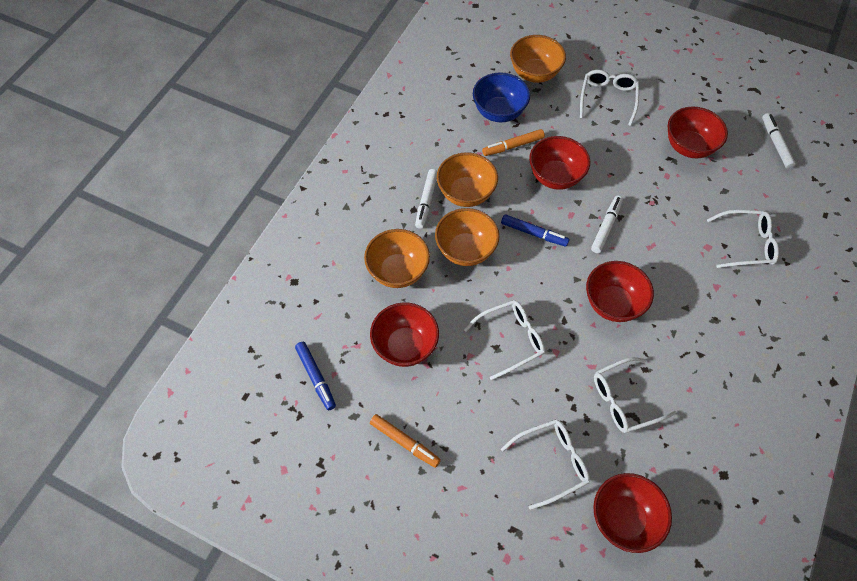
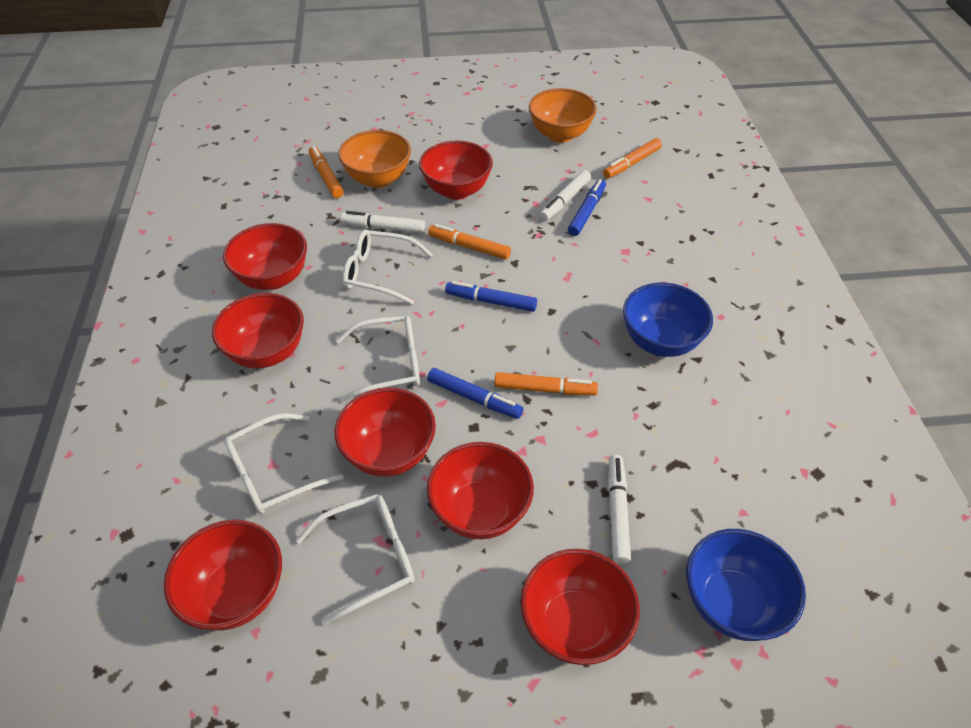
blue bowl: [473,72,530,122] = 1 -> [623,283,713,357] [686,529,806,641] = 2
blue marker: [295,342,336,410] [501,214,569,247] = 2 -> [427,368,523,419] [445,281,537,312] [568,179,606,236] = 3
orange bowl: [364,229,430,288] [435,208,500,266] [437,152,498,207] [510,35,566,83] = 4 -> [338,130,411,188] [529,88,597,143] = 2
orange marker: [370,414,441,468] [482,129,545,156] = 2 -> [309,146,344,198] [428,224,511,259] [494,372,598,395] [603,138,662,178] = 4
red bowl: [370,303,439,367] [529,136,590,190] [586,261,654,322] [593,473,672,553] [668,106,728,158] = 5 -> [164,520,282,631] [212,293,304,368] [223,223,307,290] [334,387,436,477] [419,141,493,200] [427,442,534,539] [521,549,640,665] = 7
white glasses: [464,300,545,380] [501,419,590,510] [580,70,639,126] [594,357,676,433] [707,210,779,268] = 5 -> [224,413,344,514] [296,494,414,625] [336,316,420,402] [343,230,433,305] = 4

